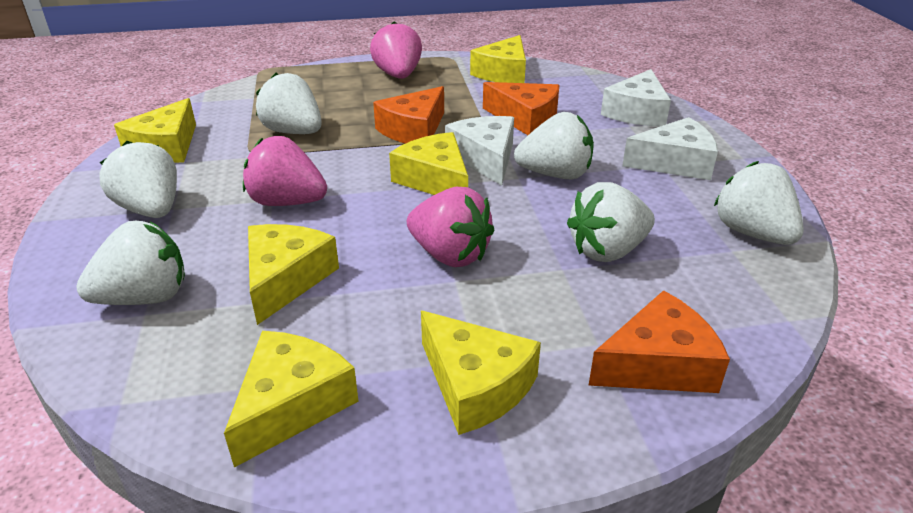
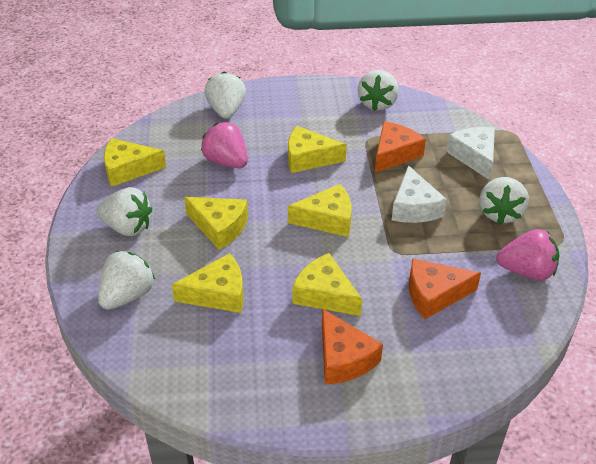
pink strawberry: [243,136,327,206] [370,21,422,79] [407,187,495,267] = 3 -> [201,122,248,168] [496,229,559,281] = 2
white cheese: [445,116,514,185] [601,69,671,126] [622,117,718,180] = 3 -> [392,165,447,223] [446,127,495,180] = 2
white strawberry: [76,221,185,305] [100,141,177,218] [256,73,322,134] [514,112,594,179] [567,182,655,262] [714,161,804,245] = 6 -> [97,187,152,236] [98,251,155,310] [204,72,246,119] [358,70,399,111] [480,177,529,224] = 5

